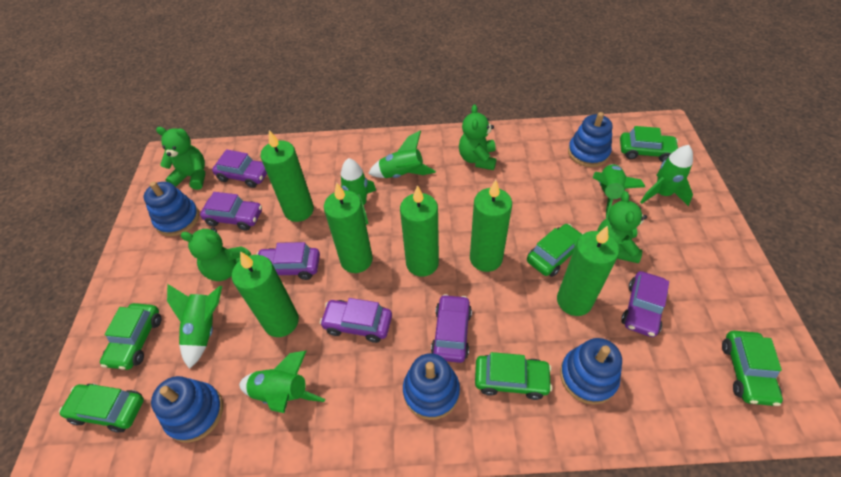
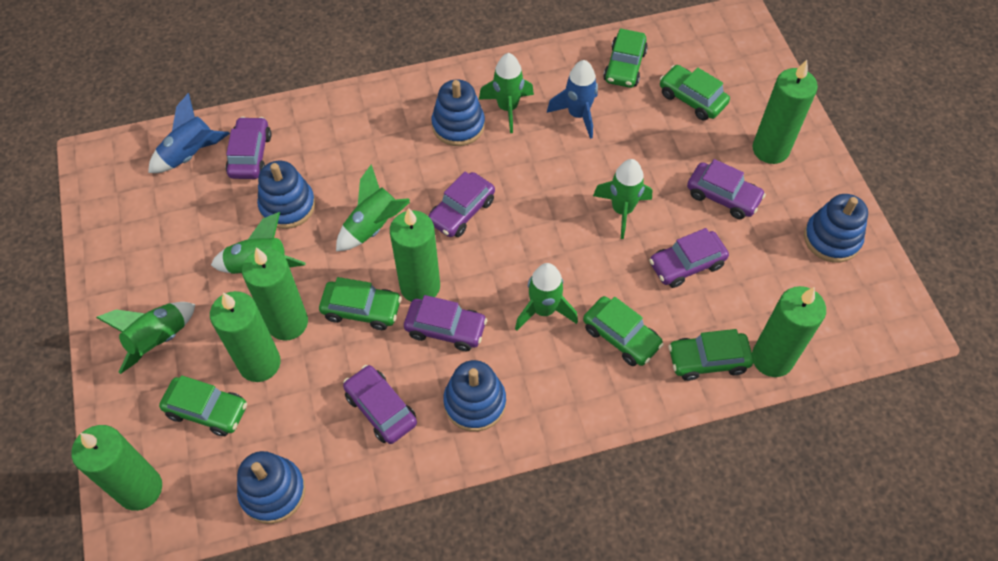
blue rocket: none = 0 -> [148,93,230,173] [547,60,598,139] = 2
green teddy bear: [156,127,205,190] [181,227,251,281] [459,104,496,170] [597,191,647,263] = 4 -> none = 0

